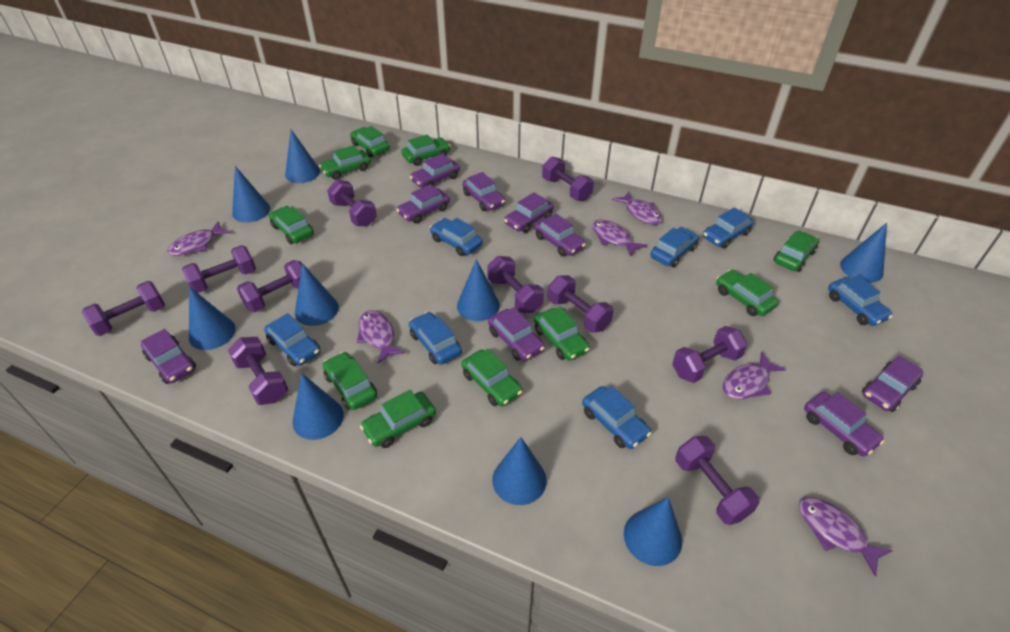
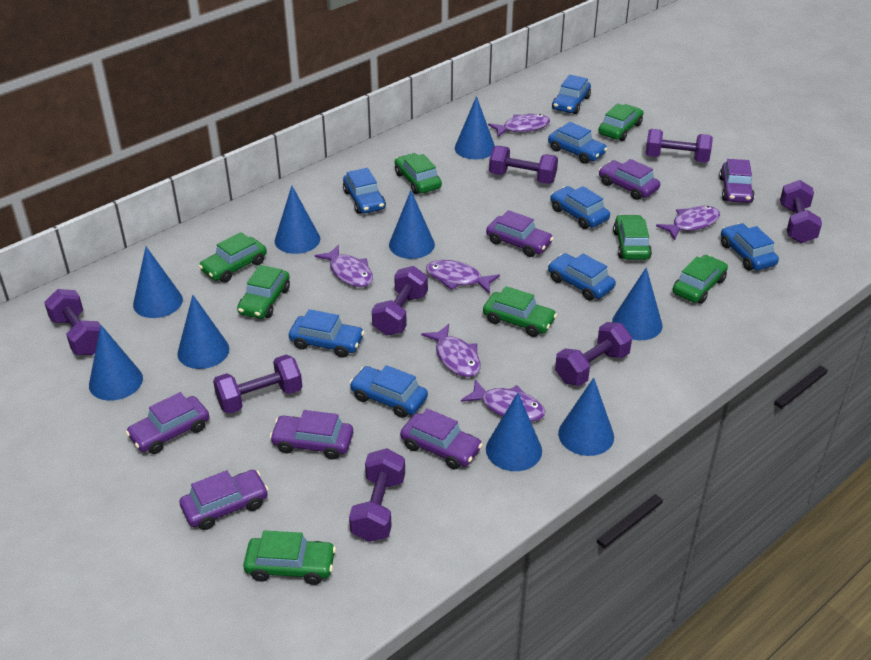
blue car: [264,313,320,366] [409,312,462,365] [430,218,483,256] [582,386,651,449] [650,227,699,267] [703,207,754,249] [828,275,893,326] = 7 -> [289,309,364,358] [343,168,386,214] [350,365,428,418] [548,122,607,164] [548,253,616,301] [550,186,610,229] [552,75,591,114] [721,223,779,270] = 8
green car: [269,206,314,244] [319,145,371,180] [322,352,377,410] [350,126,390,157] [360,390,436,448] [401,135,451,166] [461,349,522,407] [534,307,590,361] [716,270,779,316] [774,231,819,272] = 10 -> [199,232,267,283] [237,265,290,319] [243,530,336,585] [395,153,442,194] [483,286,557,337] [598,103,643,141] [613,215,652,260] [673,255,728,304] = 8
purple car: [141,329,196,384] [396,184,450,224] [410,154,460,188] [462,172,505,211] [488,307,545,361] [504,192,554,233] [534,213,586,257] [804,392,884,456] [862,356,923,412] = 9 -> [126,392,209,454] [179,470,269,530] [270,410,353,459] [400,408,483,469] [486,210,553,257] [599,159,660,200] [719,159,755,203] = 7
purple dumbbell: [82,281,165,336] [182,245,256,293] [228,337,288,405] [237,260,302,312] [327,180,377,227] [487,256,544,313] [542,157,594,201] [548,275,614,333] [672,326,747,383] [675,436,760,525] = 10 -> [44,289,101,355] [213,355,302,414] [349,448,405,542] [372,266,428,336] [489,146,558,184] [555,322,632,386] [645,129,713,163] [780,180,822,243] = 8

